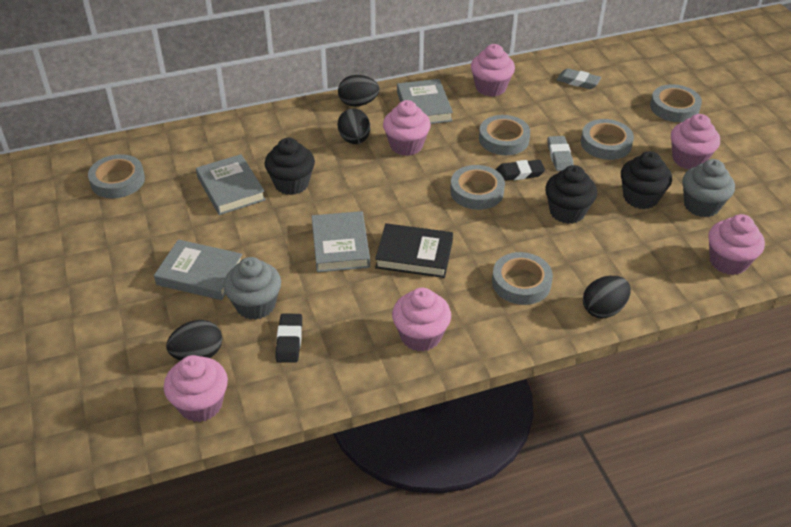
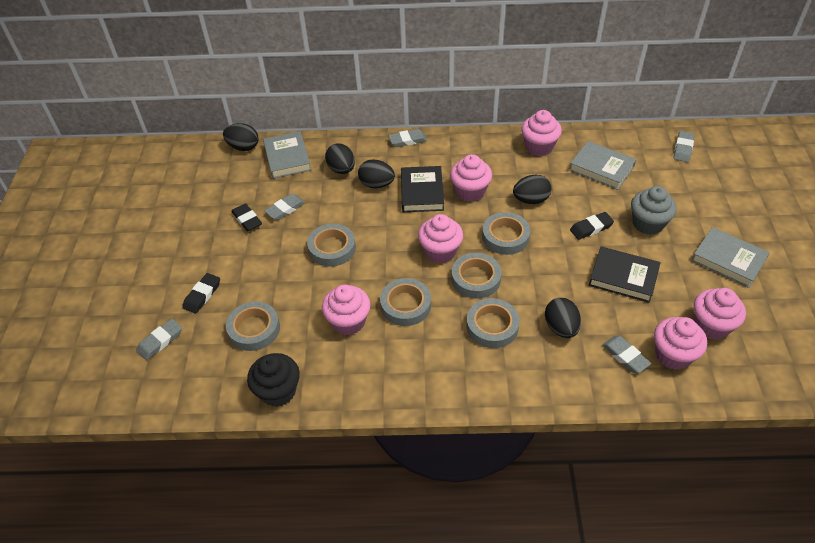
black book: [375,223,453,278] = 1 -> [401,166,444,212] [589,247,660,303] = 2
black cupcake: [265,138,315,195] [545,165,597,224] [621,151,672,209] = 3 -> [247,353,300,407] = 1
black egg: [166,320,222,360] [337,109,370,144] [338,75,380,107] [583,276,631,318] = 4 -> [223,123,259,151] [325,144,355,174] [358,160,395,188] [513,175,552,204] [545,298,581,338] = 5
black eraser: [276,314,302,363] [496,160,545,181] = 2 -> [183,273,220,314] [231,203,262,231] [570,212,614,240] = 3
grey book: [154,239,242,300] [196,154,266,215] [312,211,370,272] [397,79,453,124] = 4 -> [263,131,311,179] [569,141,636,190] [691,227,770,288] = 3
grey cupcake: [224,257,281,320] [682,159,735,217] = 2 -> [631,186,677,235] = 1
grey eraser: [548,136,573,171] [557,68,601,89] = 2 -> [137,319,182,360] [265,194,306,220] [388,129,427,147] [602,336,651,373] [674,131,694,162] = 5

